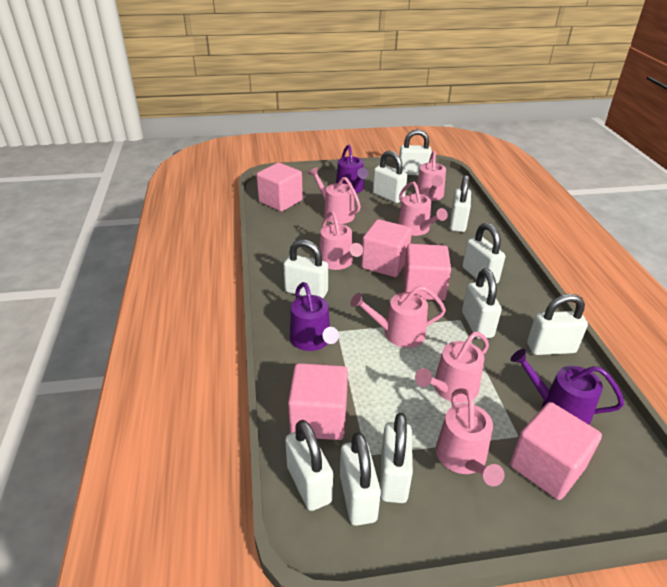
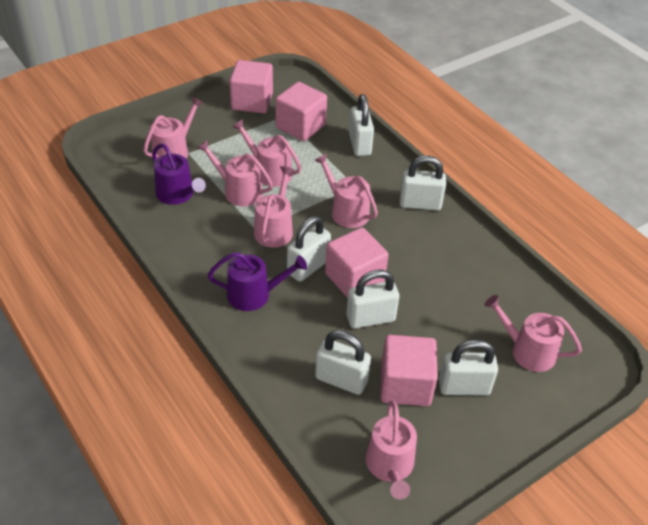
pink cube: [256,163,303,212] [288,363,348,440] [361,219,412,277] [404,244,451,301] [510,402,602,500] = 5 -> [230,60,273,113] [275,82,327,141] [325,227,388,298] [380,335,438,406] = 4
purple watering can: [290,282,339,351] [336,145,368,193] [511,349,624,425] = 3 -> [152,144,206,205] [208,252,307,311] = 2
white padlock: [283,239,328,299] [285,420,333,511] [340,432,381,526] [373,151,407,203] [380,413,413,503] [399,129,432,175] [450,175,471,232] [462,223,505,286] [462,269,502,339] [527,294,588,355] = 10 -> [287,216,331,282] [315,330,371,395] [346,270,399,329] [349,94,374,156] [400,155,446,211] [439,339,498,396] = 6

